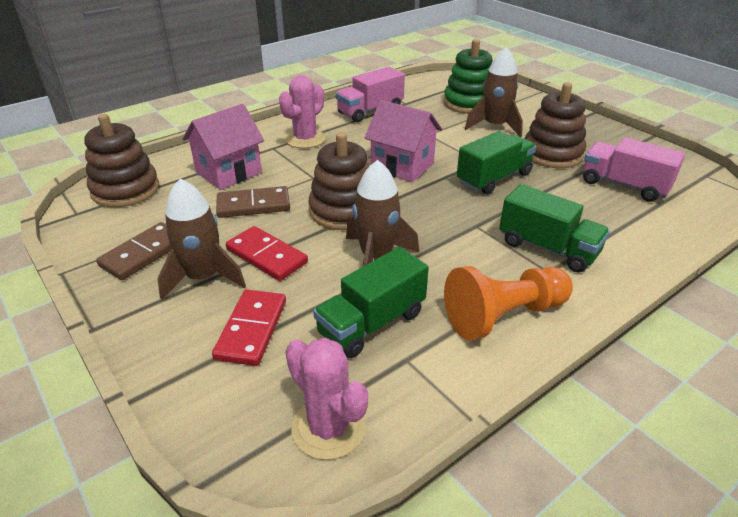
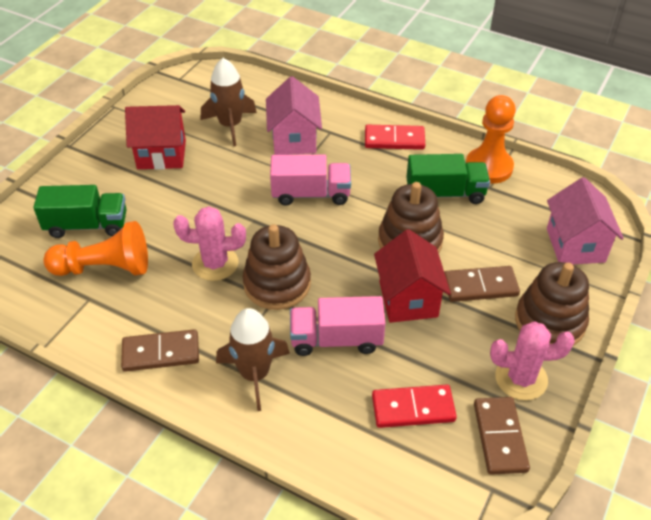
brown domino: [96,222,171,280] [216,186,290,218] = 2 -> [121,329,199,372] [444,266,520,302] [474,397,530,475] = 3
brown rocket: [157,179,246,300] [346,160,419,266] [465,47,523,137] = 3 -> [201,58,257,146] [216,308,290,411] = 2
green stacking toy: [444,39,493,114] = 1 -> none = 0
green truck: [313,247,429,358] [457,131,536,195] [499,184,610,272] = 3 -> [33,185,127,238] [406,154,490,204] = 2
orange pawn: [444,266,573,340] = 1 -> [43,221,148,276] [466,95,516,184] = 2
red house: none = 0 -> [125,105,186,170] [374,229,451,323] = 2

